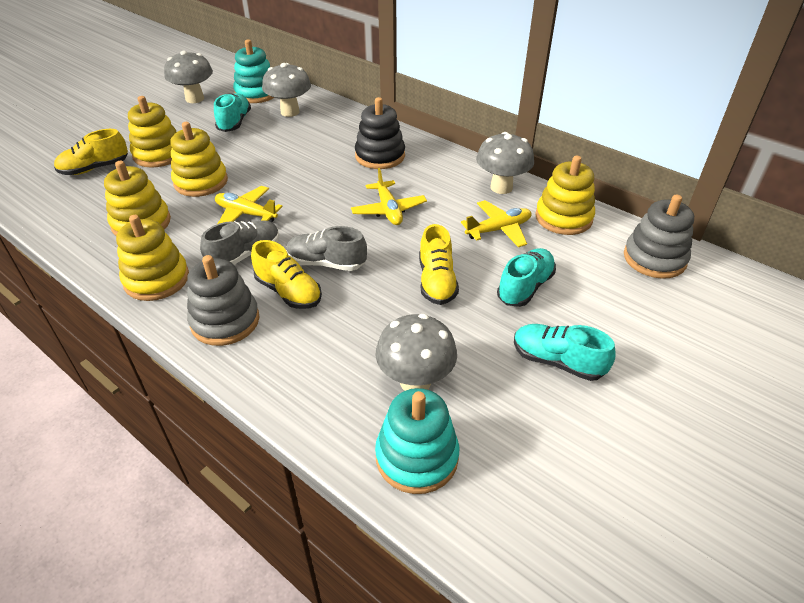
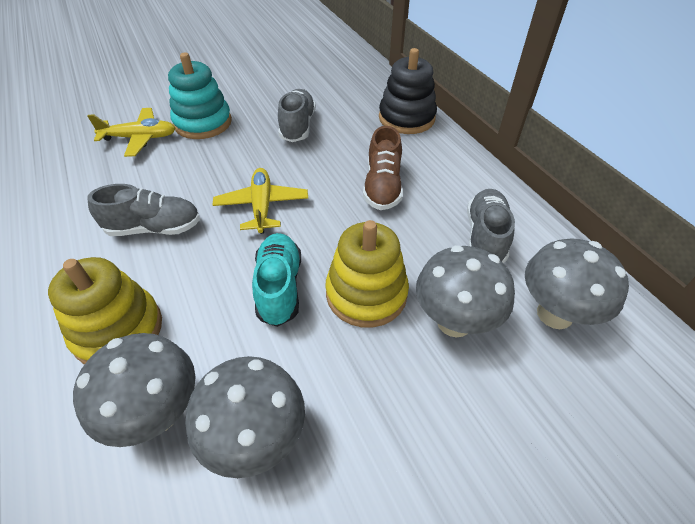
brown shoe: none = 0 -> [363,126,403,210] = 1
grey shoe: [200,220,280,265] [286,226,367,271] = 2 -> [87,184,200,236] [278,89,316,142] [467,189,515,263] = 3
grey stacking toy: [187,255,259,346] [624,194,694,279] = 2 -> none = 0
turquoise shoe: [214,93,251,132] [497,248,556,307] [514,324,615,381] = 3 -> [252,233,301,327] = 1
turquoise stacking toy: [233,40,274,103] [375,388,459,494] = 2 -> [168,52,232,139] = 1
yellow plane: [215,186,283,224] [351,168,427,225] [461,200,531,247] = 3 -> [87,108,175,157] [213,168,308,234] = 2
yellow shoe: [54,129,128,175] [251,240,322,309] [419,224,459,305] = 3 -> none = 0
yellow stacking toy: [104,161,171,236] [116,215,189,301] [128,96,176,168] [171,122,228,197] [535,156,595,235] = 5 -> [48,257,162,365] [325,220,409,328] = 2

